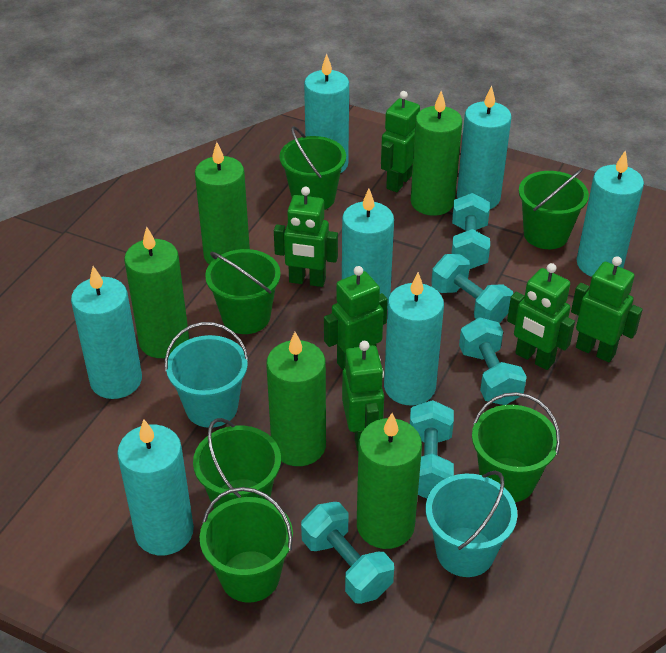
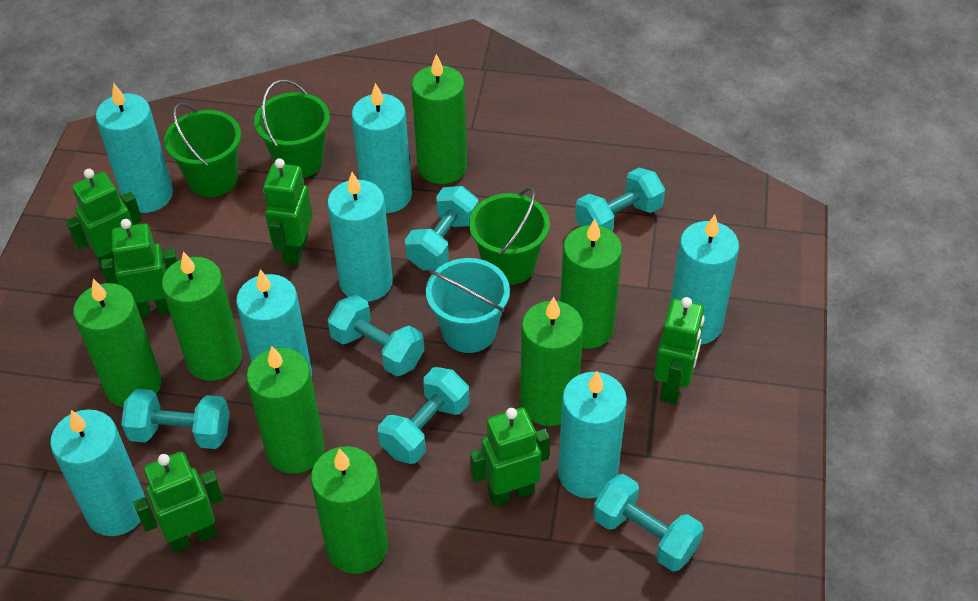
green bucket: [193,418,281,509] [200,487,293,603] [205,249,281,334] [279,126,346,210] [472,392,560,502] [519,168,589,249] = 6 -> [164,103,241,197] [254,79,330,178] [469,187,550,285] = 3
green candle: [124,227,189,358] [195,142,250,264] [266,332,326,466] [357,413,422,549] [411,91,462,216] = 5 -> [73,279,162,407] [162,251,242,381] [246,346,325,474] [311,446,388,574] [411,54,467,184] [520,297,583,426] [560,219,622,349] = 7
turquoise bucket: [165,322,249,428] [426,470,518,577] = 2 -> [426,258,510,353] = 1
turquoise dumbbell: [301,502,394,604] [410,400,454,499] [431,254,513,323] [452,193,490,269] [459,317,527,405] = 5 -> [121,389,230,449] [327,295,424,376] [378,367,469,464] [405,186,479,270] [575,168,665,232] [593,474,704,571] = 6

